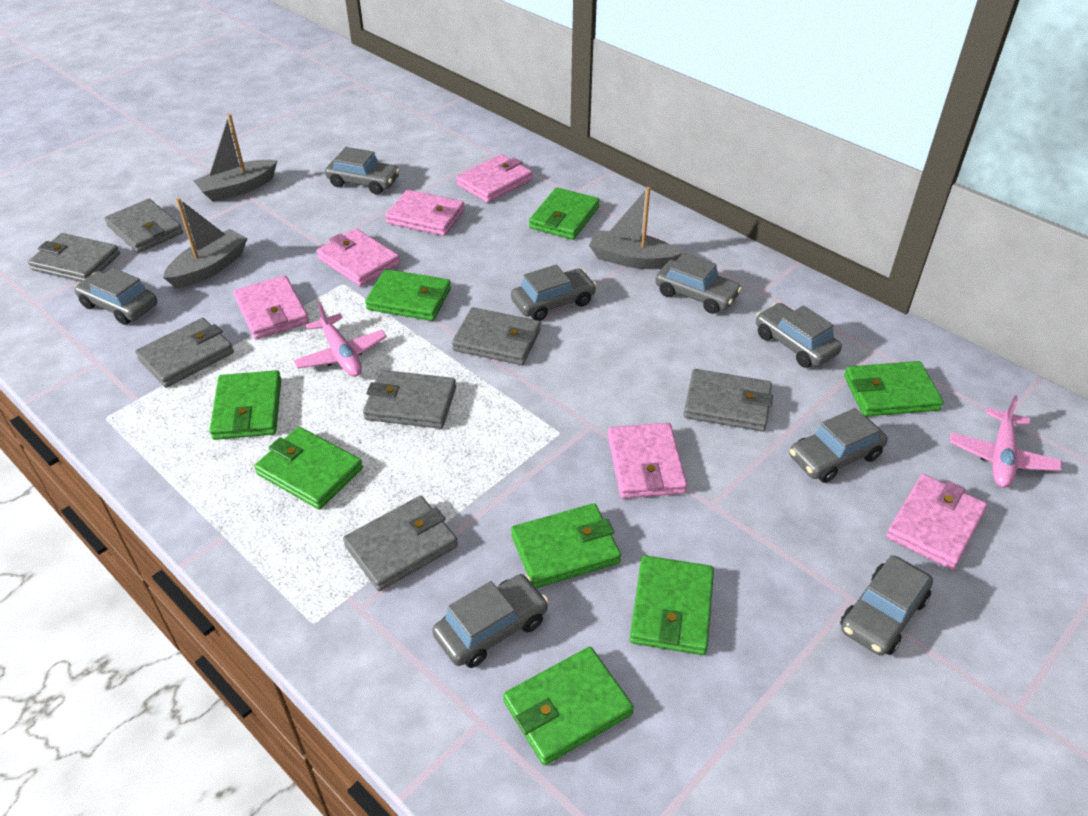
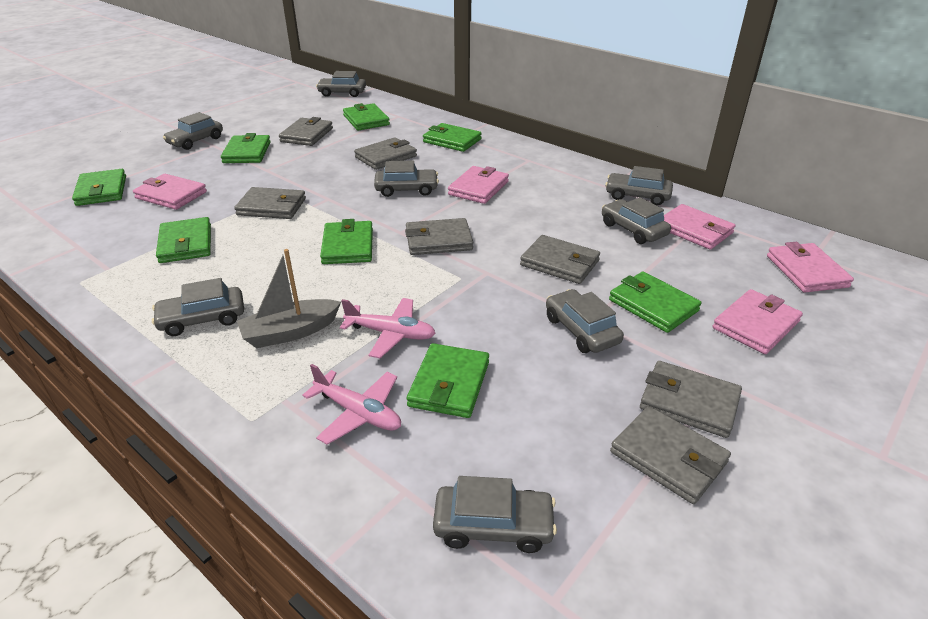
grey boat: [163,198,248,288] [193,114,277,202] [589,187,683,269] = 3 -> [237,249,341,348] = 1
pink wallet: [234,275,309,340] [316,229,400,287] [386,190,465,236] [456,154,533,203] [608,423,687,499] [886,474,987,570] = 6 -> [133,174,207,210] [448,166,509,204] [664,204,735,250] [713,289,803,354] [767,242,854,293] = 5

